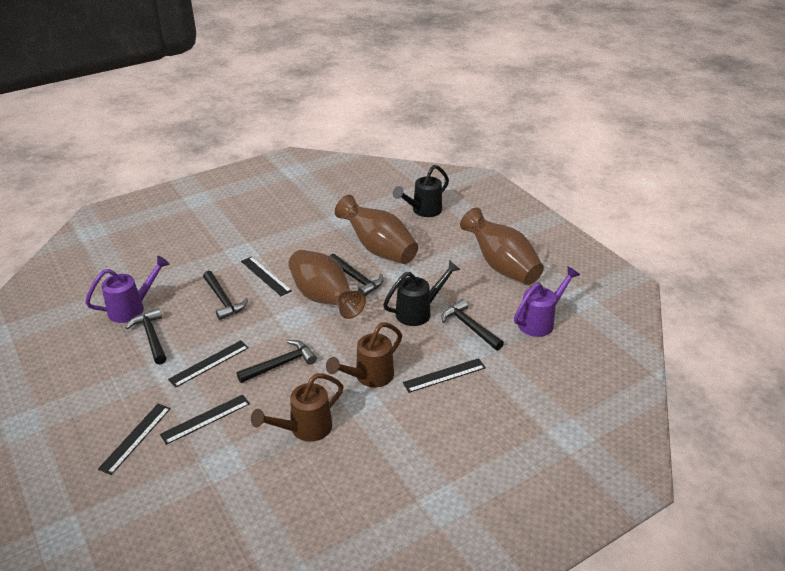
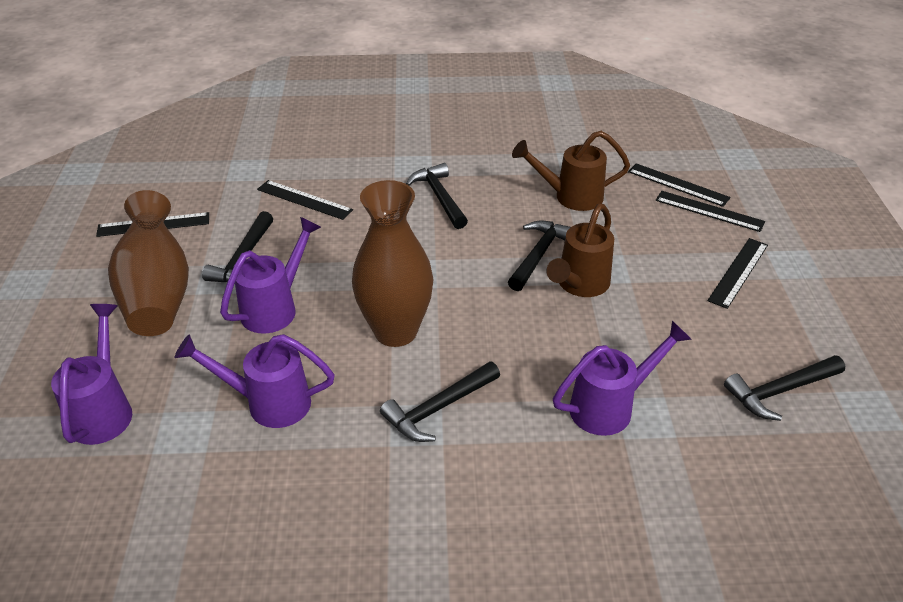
black watering can: [383,260,460,326] [393,165,449,217] = 2 -> none = 0
brown vase: [288,250,366,319] [335,195,418,264] [460,208,544,285] = 3 -> [108,190,189,336] [352,180,434,347] = 2
purple watering can: [85,255,170,323] [514,266,580,337] = 2 -> [51,304,132,445] [175,334,335,428] [220,217,321,334] [553,321,692,436] = 4

